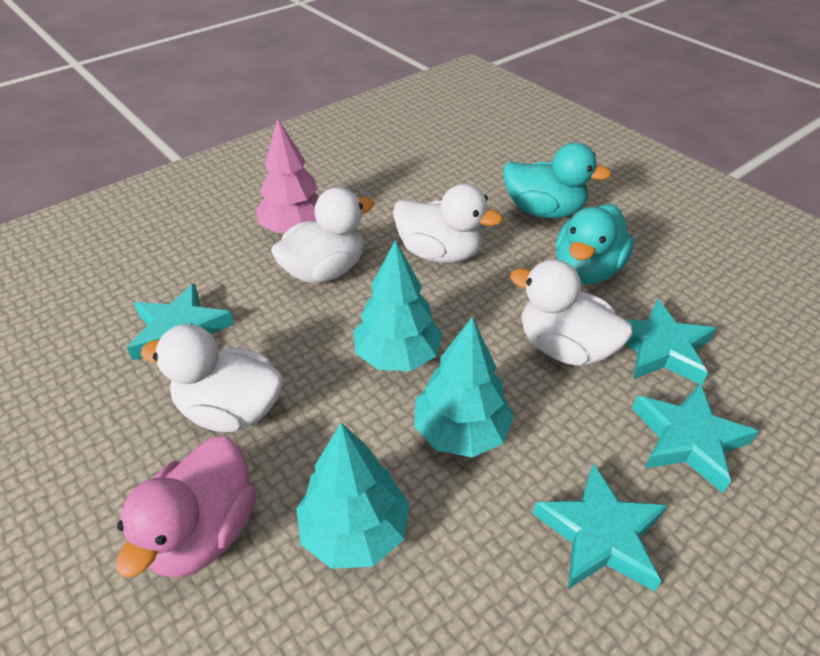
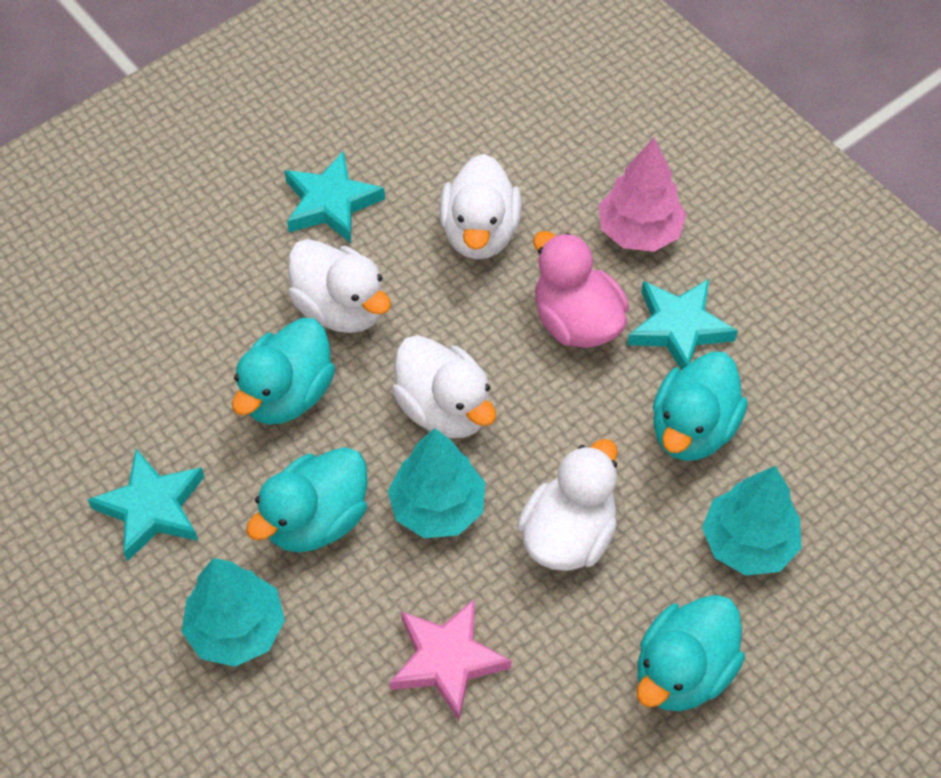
pink star: none = 0 -> [389,599,511,721] = 1
turquoise duck: [504,143,612,218] [556,204,634,284] = 2 -> [232,318,335,425] [246,447,368,552] [637,595,745,711] [653,352,748,461] = 4
turquoise star: [127,283,234,360] [533,463,668,592] [625,299,716,386] [632,383,759,493] = 4 -> [87,449,204,561] [285,151,385,243] [627,279,738,370] = 3

